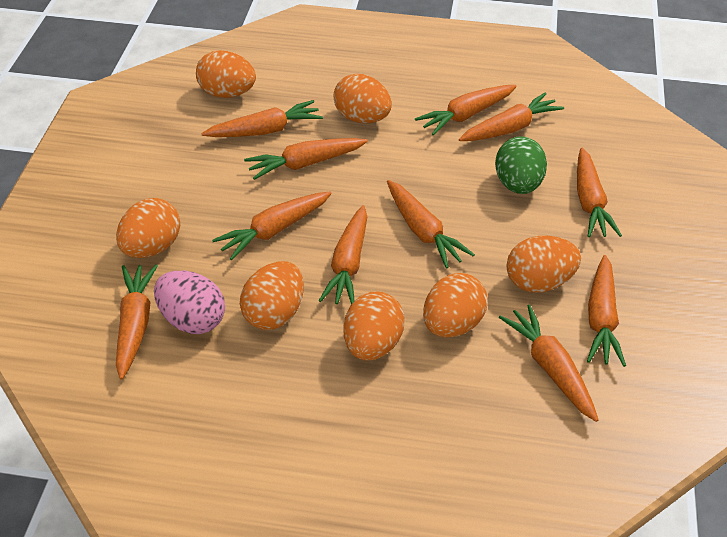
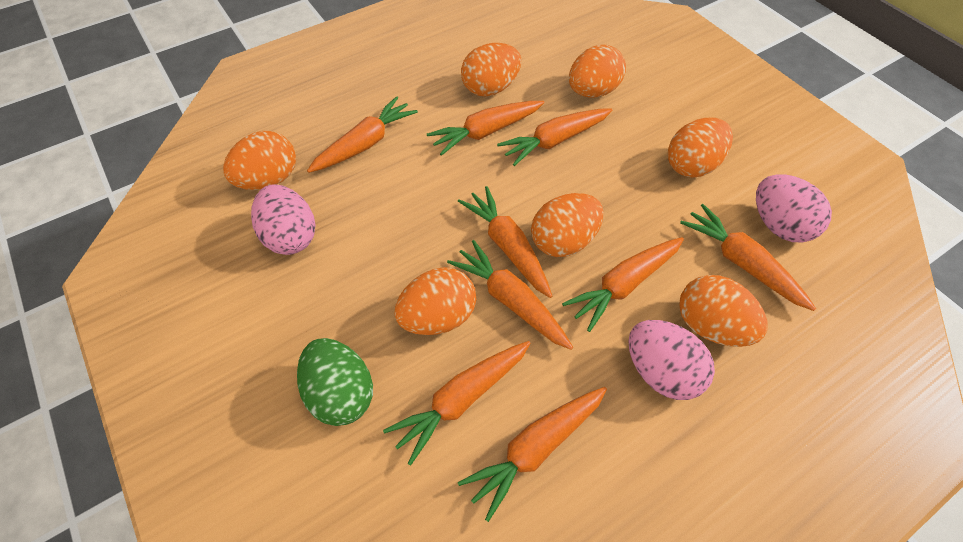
orange carrot: [116,264,158,379] [201,100,323,137] [212,191,332,260] [244,138,368,180] [319,205,367,304] [387,180,475,269] [415,85,517,136] [459,92,564,141] [499,304,598,422] [577,148,622,237] [587,255,626,367] = 11 -> [307,96,418,173] [383,341,531,466] [427,101,545,156] [447,240,573,350] [458,186,552,298] [458,387,607,522] [497,108,613,166] [562,237,684,332] [680,204,816,311] = 9
pink egg: [154,271,225,334] = 1 -> [251,184,315,255] [628,320,715,400] [756,174,832,243] = 3

